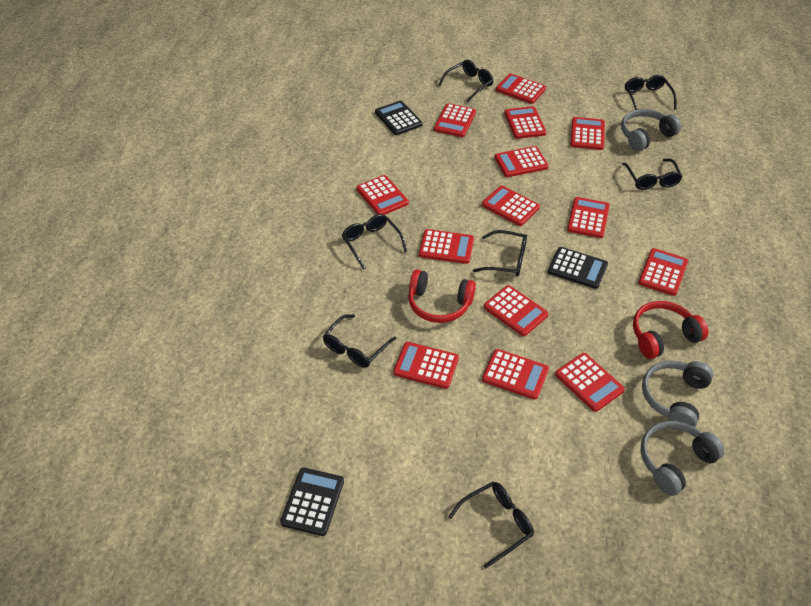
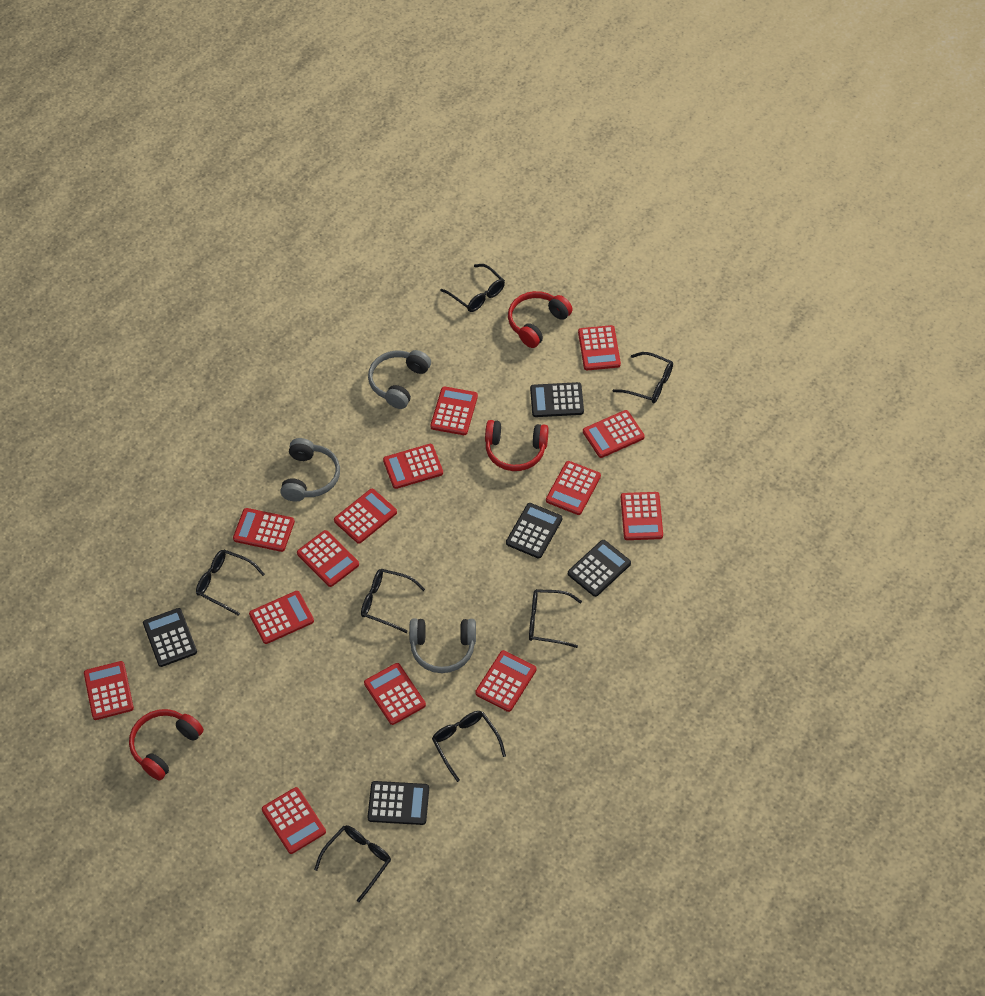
black calculator: [280,468,344,536] [375,101,423,135] [548,247,608,289] = 3 -> [143,608,197,667] [368,781,429,825] [506,503,562,559] [530,382,584,417] [568,540,631,597] = 5
red headphones: [408,270,476,323] [633,301,709,359] = 2 -> [129,709,204,780] [485,420,549,471] [508,291,573,348] = 3

